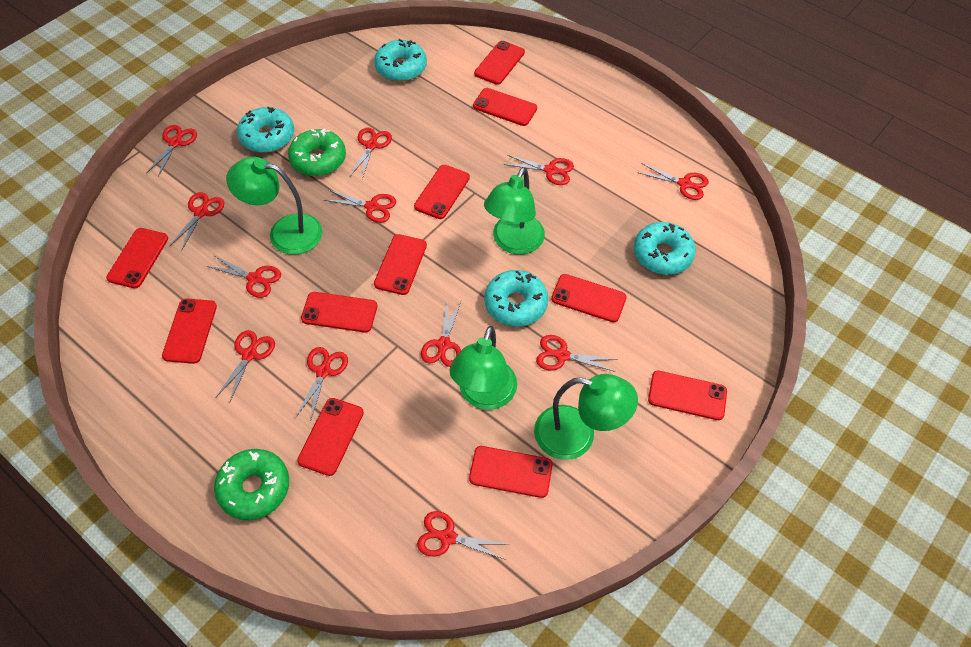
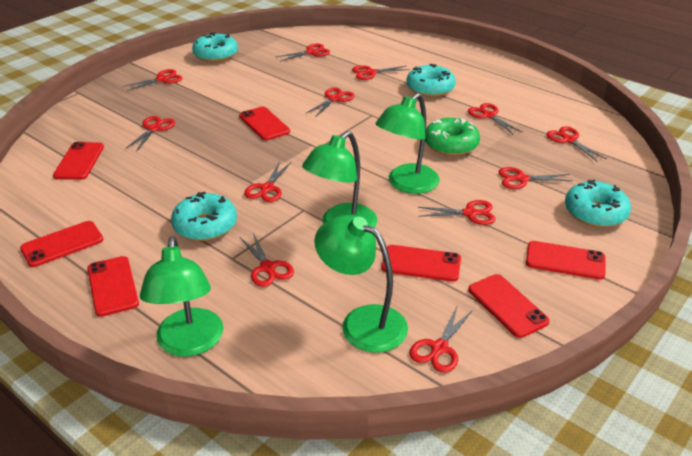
green donut: [214,449,289,520] [288,129,346,176] = 2 -> [425,118,480,156] = 1
red phone: [106,228,168,288] [162,298,217,364] [297,398,364,476] [301,292,377,333] [374,234,427,295] [414,165,470,219] [469,446,553,498] [473,88,537,126] [474,41,525,85] [551,274,627,322] [648,371,727,420] = 11 -> [20,221,103,267] [53,142,104,180] [87,256,139,317] [239,107,290,141] [382,245,461,282] [468,274,550,338] [526,241,606,280] = 7

